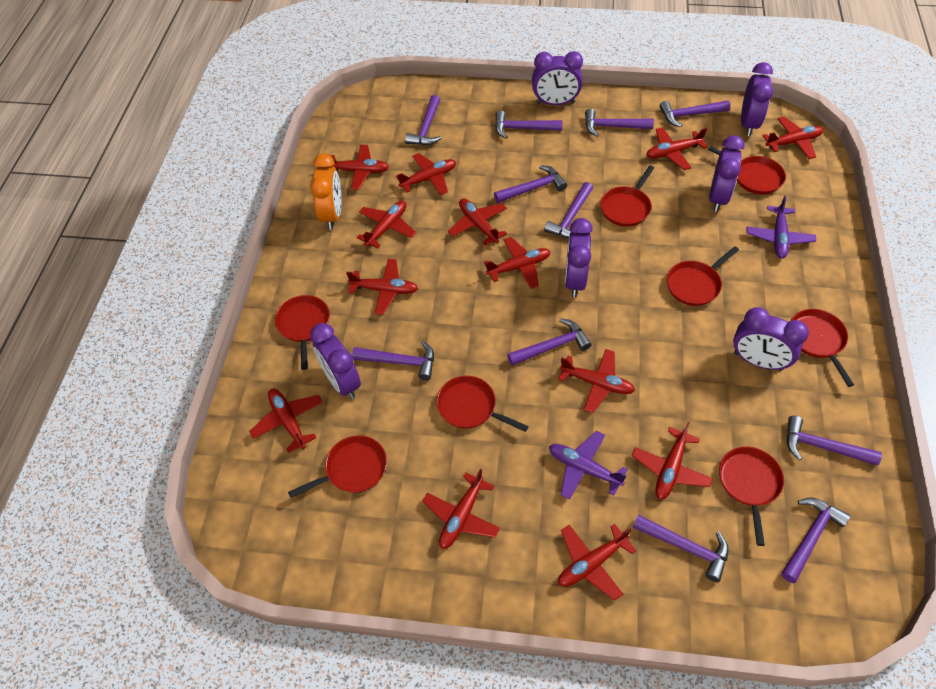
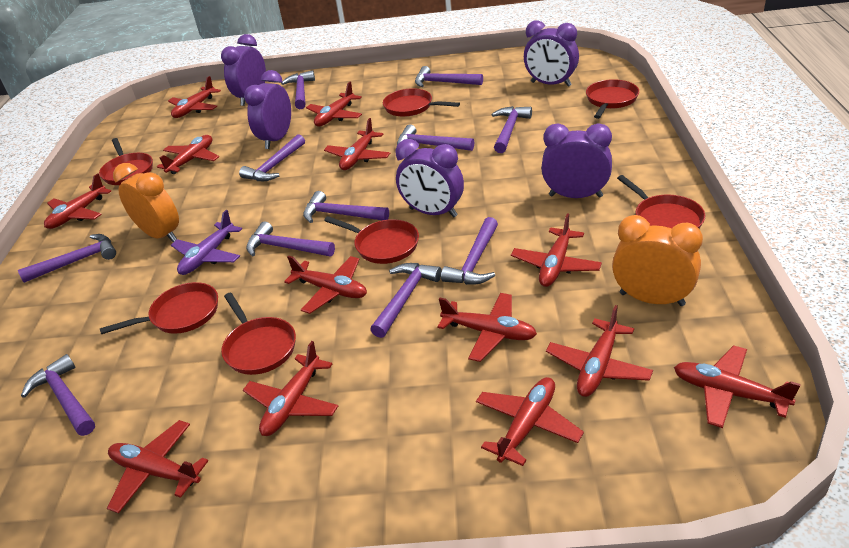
orange clock: [310,154,341,229] = 1 -> [113,163,179,242] [612,215,703,306] = 2
purple clock: [310,323,361,399] [532,51,583,105] [565,218,593,297] [709,136,745,212] [733,307,809,371] [741,62,773,136] = 6 -> [221,34,266,106] [244,70,291,149] [396,139,464,217] [524,20,579,87] [541,123,612,198] = 5
purple plane: [549,431,628,500] [746,196,816,259] = 2 -> [171,210,242,275] = 1
red pan: [275,295,330,370] [288,435,387,498] [437,376,529,432] [600,165,654,227] [667,246,739,306] [708,146,786,194] [719,447,784,546] [791,309,854,387] = 8 -> [99,138,153,185] [100,282,218,334] [221,293,296,375] [324,216,419,264] [383,88,460,117] [586,79,639,119] [617,175,705,228] = 7

